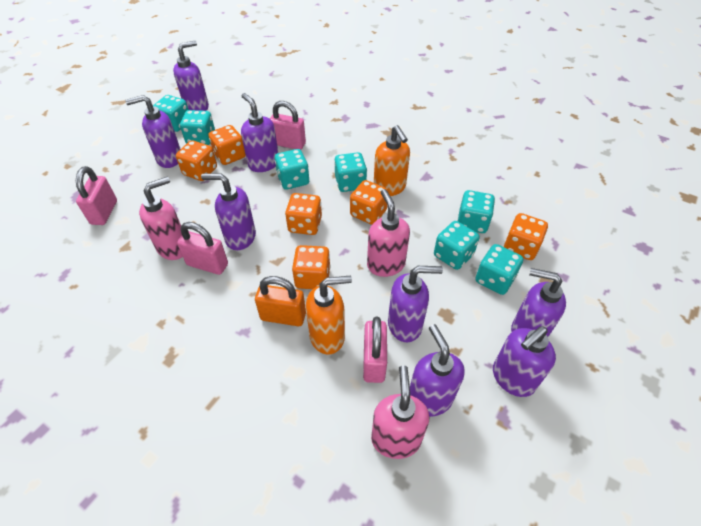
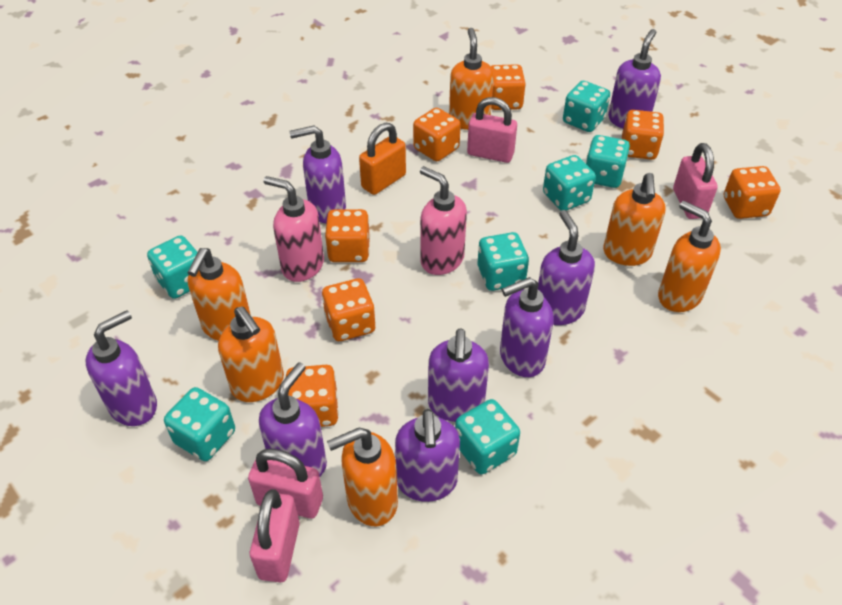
orange dice: [176,140,217,181] [208,125,246,165] [285,193,322,235] [292,245,330,289] [350,180,389,225] [504,213,548,260] = 6 -> [285,365,339,427] [322,278,376,341] [325,209,370,262] [413,108,461,161] [491,64,526,110] [622,110,664,160] [724,166,781,219] = 7
orange soap dispenser: [306,276,352,355] [374,125,410,196] = 2 -> [187,248,251,341] [218,306,284,402] [327,427,398,526] [449,28,494,130] [603,173,666,266] [658,201,721,312] = 6
pink soap dispenser: [139,177,183,260] [367,189,410,277] [371,365,429,459] = 3 -> [263,176,324,282] [420,166,467,275] = 2

